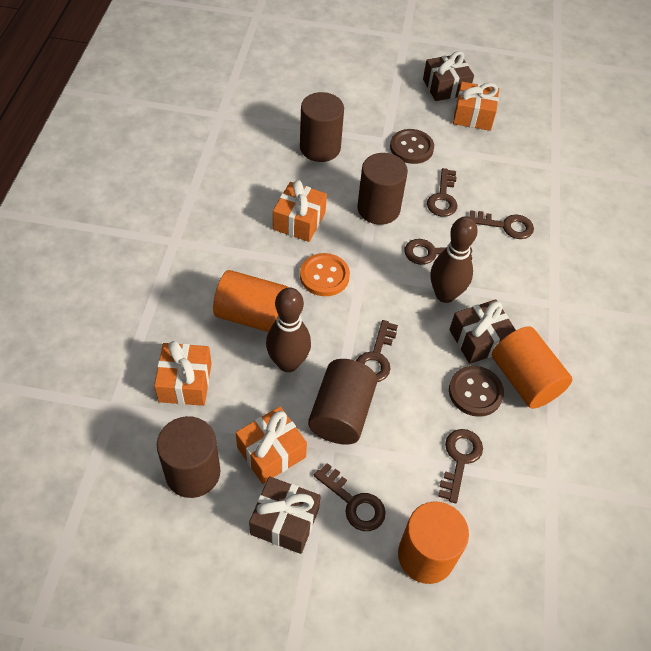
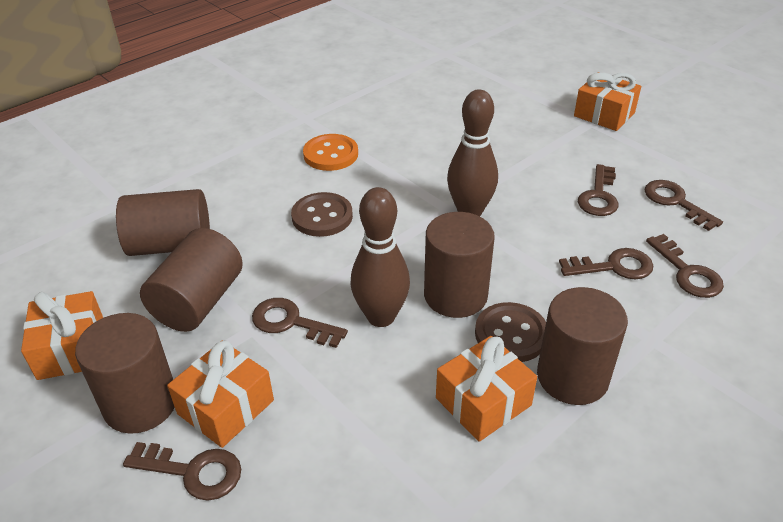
brown cylinder: [157,416,221,498] [300,92,344,162] [308,359,377,445] [357,153,408,225] = 4 -> [75,313,175,434] [116,189,210,256] [140,228,243,332] [424,212,495,318] [537,287,628,405] = 5
brown gift: [249,476,321,554] [423,51,474,101] [449,299,516,364] = 3 -> none = 0
orange cylinder: [213,270,288,332] [398,502,469,584] [492,326,572,409] = 3 -> none = 0

